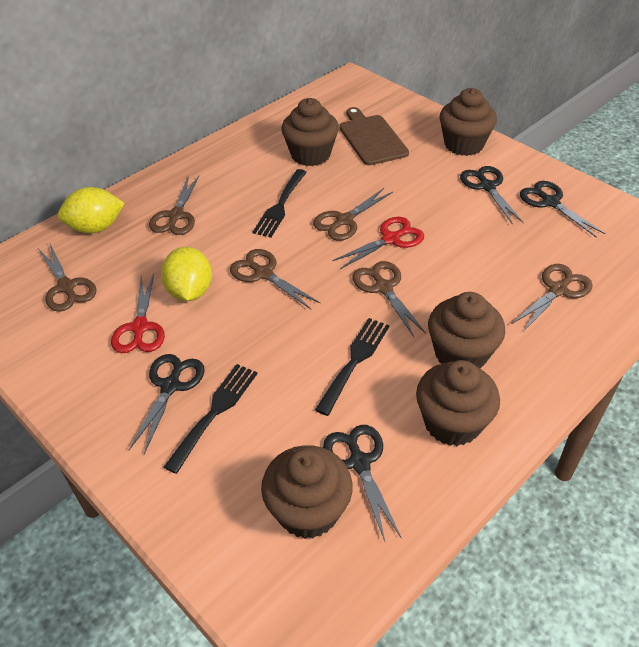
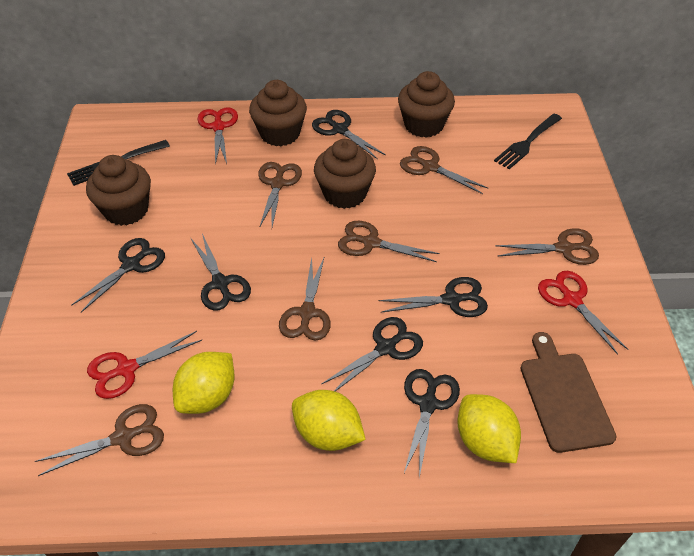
black fork: [164,364,258,474] [253,169,307,238] [315,318,390,416] = 3 -> [67,140,170,186] [494,114,562,169] = 2
black scissors: [129,354,205,454] [323,425,402,541] [460,166,524,225] [520,181,606,238] = 4 -> [71,238,165,312] [191,233,251,311] [312,110,386,159] [322,317,423,391] [379,277,488,317] [404,369,460,478] = 6
brown cupcake: [261,445,353,539] [281,98,339,166] [416,360,500,446] [428,292,505,369] [439,88,497,156] = 5 -> [86,155,151,226] [249,80,307,146] [314,139,376,209] [398,71,455,138] = 4
red scissors: [111,273,165,353] [332,217,424,269] = 2 -> [87,331,202,399] [197,107,238,165] [538,271,628,355] = 3
yellow lemon: [58,187,125,233] [161,247,212,301] = 2 -> [173,352,235,414] [292,390,366,451] [457,394,521,463] = 3

